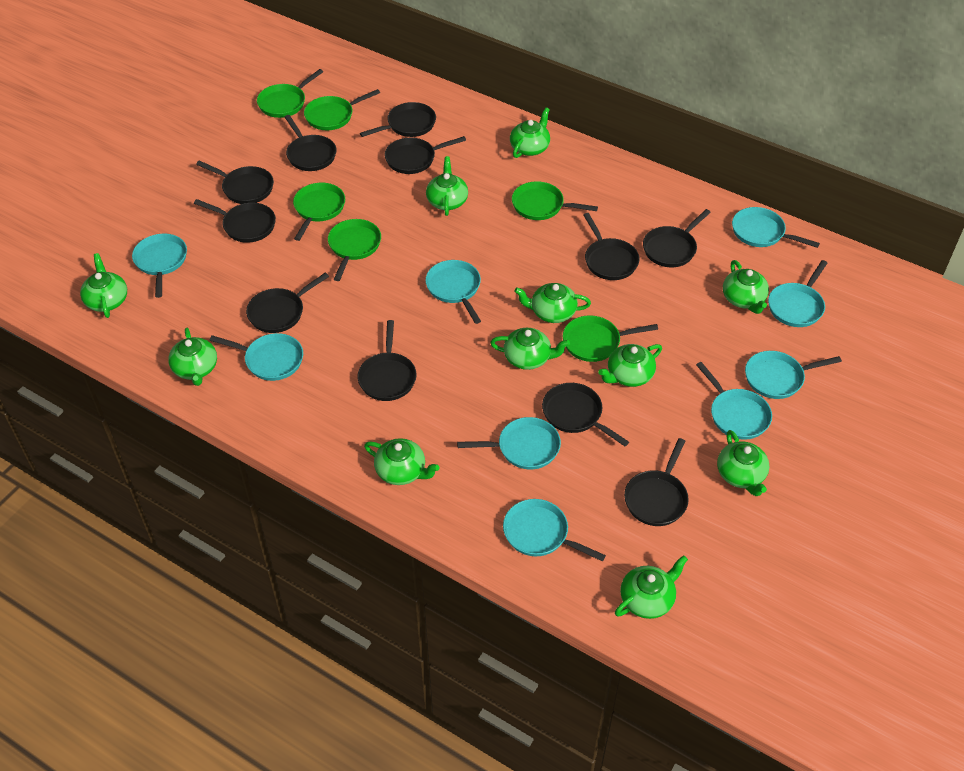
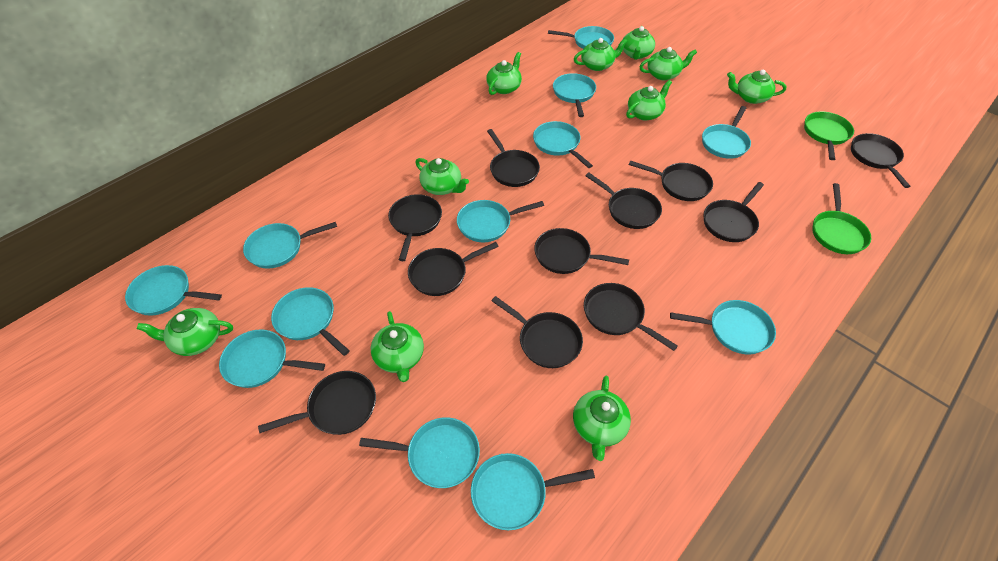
green pan: [257,69,323,118] [293,183,345,241] [304,89,380,130] [328,219,381,281] [512,181,598,220] [563,315,658,362] = 6 -> [804,111,854,160] [812,183,871,254] = 2
green teapot: [80,253,127,318] [168,328,217,386] [364,438,439,485] [426,156,468,216] [490,328,570,370] [510,107,550,158] [514,283,591,323] [598,344,662,387] [615,555,688,619] [717,430,769,496] [723,260,769,314] = 11 -> [137,308,233,356] [371,311,424,382] [415,158,469,195] [486,52,522,95] [573,376,631,461] [574,38,628,71] [623,26,655,60] [626,80,672,121] [639,47,697,80] [727,70,787,104] = 10
turquoise pan: [132,234,187,298] [209,333,303,381] [425,260,481,324] [457,417,561,469] [503,499,606,561] [696,362,772,440] [732,207,820,248] [745,351,842,399] [768,260,827,327] = 9 -> [125,265,222,316] [219,329,325,388] [243,222,337,269] [271,287,350,356] [359,417,480,488] [457,200,544,242] [471,453,595,530] [533,121,593,168] [548,26,614,49] [553,73,596,117] [670,300,776,355] [702,106,751,159] = 12

